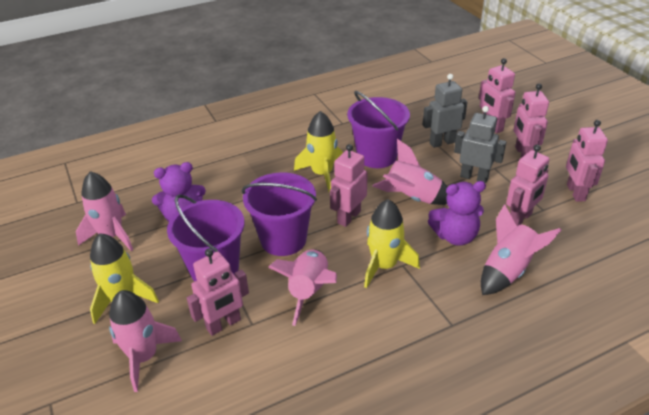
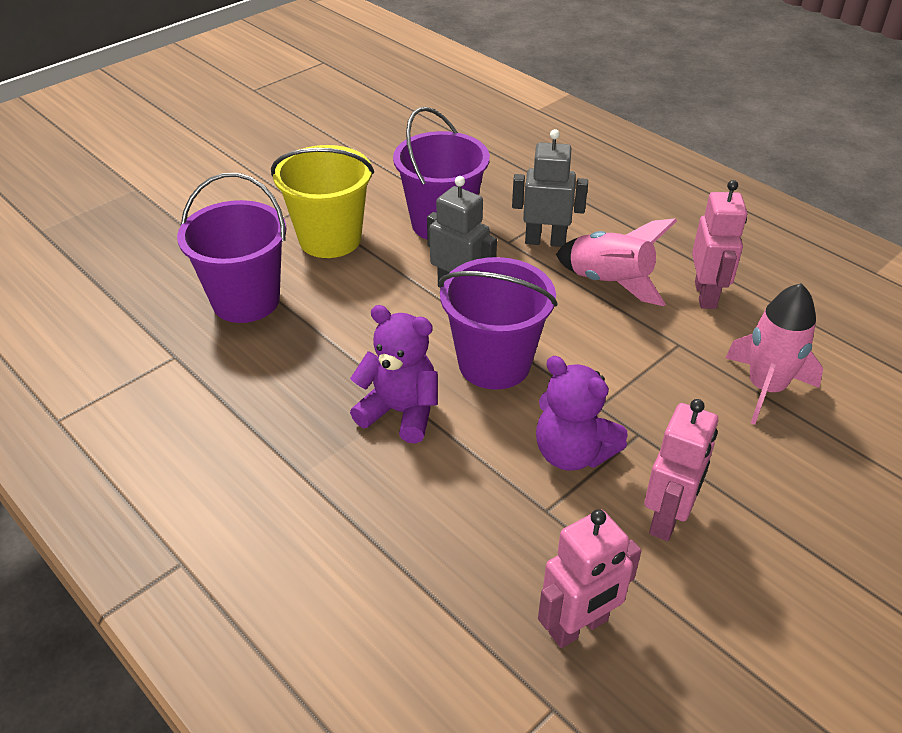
pink robot: [187,248,249,336] [330,144,368,227] [479,58,515,133] [506,145,550,226] [513,84,549,158] [566,120,608,202] = 6 -> [538,509,642,648] [644,399,718,541] [692,180,747,309] = 3
pink rocket: [76,171,133,251] [109,290,182,392] [268,249,337,326] [373,139,448,205] [481,204,561,295] = 5 -> [556,218,677,306] [725,283,823,425] = 2
yellow bucket: none = 0 -> [271,145,374,258] = 1
yellow rocket: [90,233,159,324] [294,111,343,192] [364,199,420,288] = 3 -> none = 0

